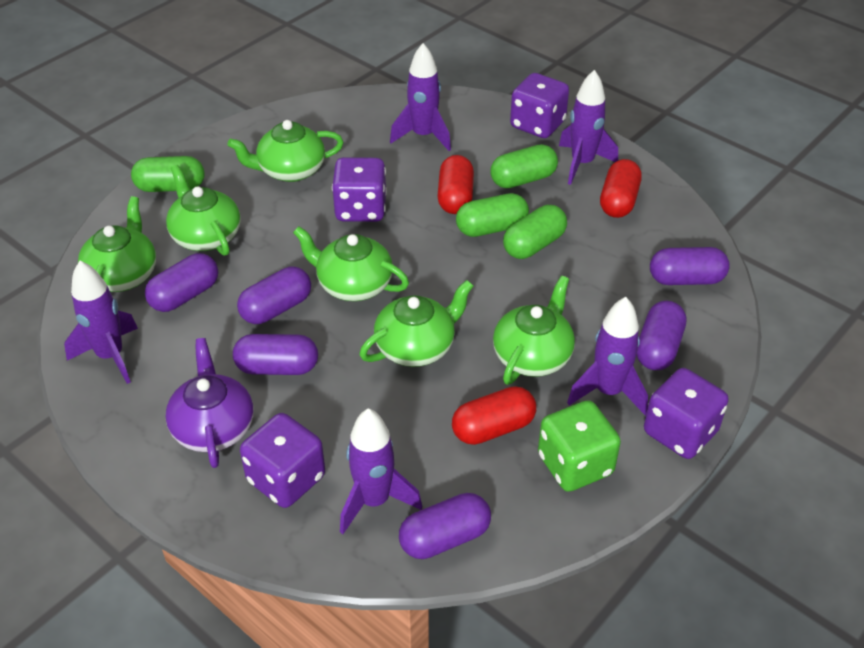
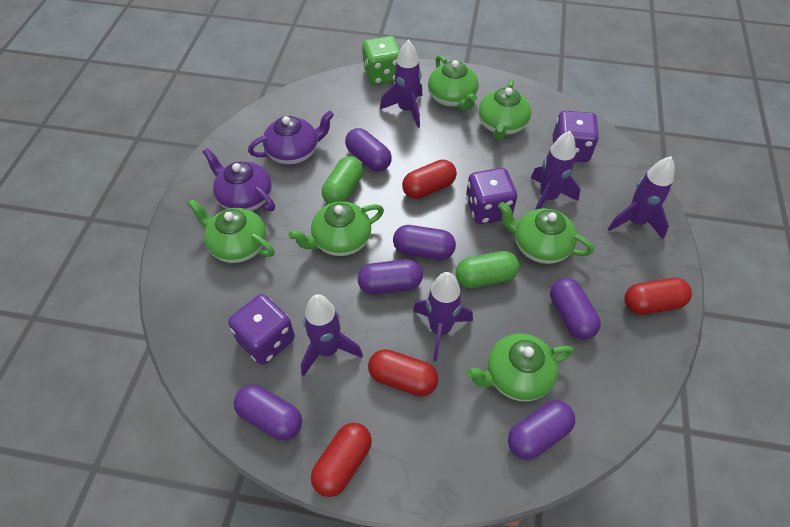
green capsule: [131,156,204,192] [456,193,529,237] [491,144,558,188] [503,205,567,259] = 4 -> [322,156,363,204] [455,251,519,288] = 2
purple dice: [240,413,325,508] [332,157,387,222] [510,73,569,138] [644,368,729,459] = 4 -> [228,294,295,365] [466,168,517,224] [553,111,599,162] = 3
purple teapot: [165,338,253,468] = 1 -> [203,148,275,211] [248,111,334,165] = 2
red capsule: [438,155,474,214] [452,386,536,445] [600,159,642,218] = 3 -> [311,423,372,497] [368,349,438,396] [402,160,457,199] [624,277,692,315] = 4

